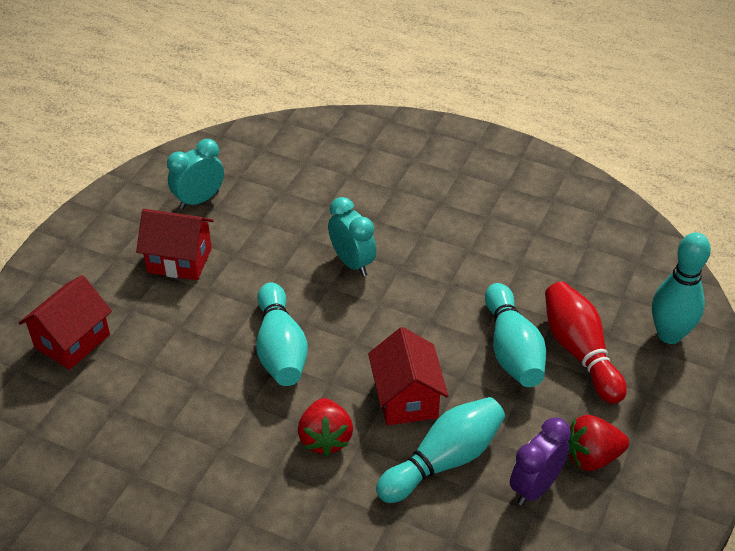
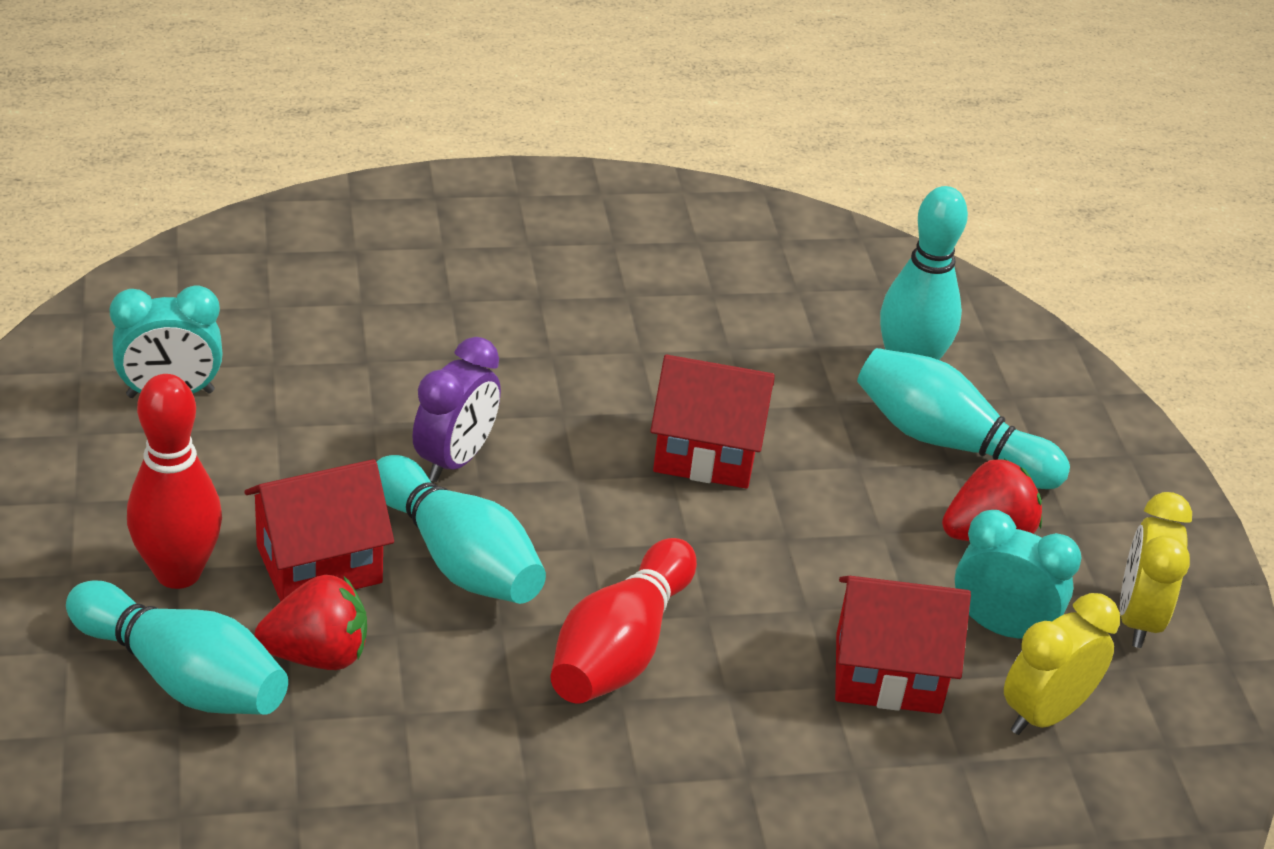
red bowling pin: [545,281,627,404] = 1 -> [127,374,222,589] [550,538,697,704] = 2
yellow clock: none = 0 -> [1004,593,1120,735] [1120,492,1192,648] = 2

